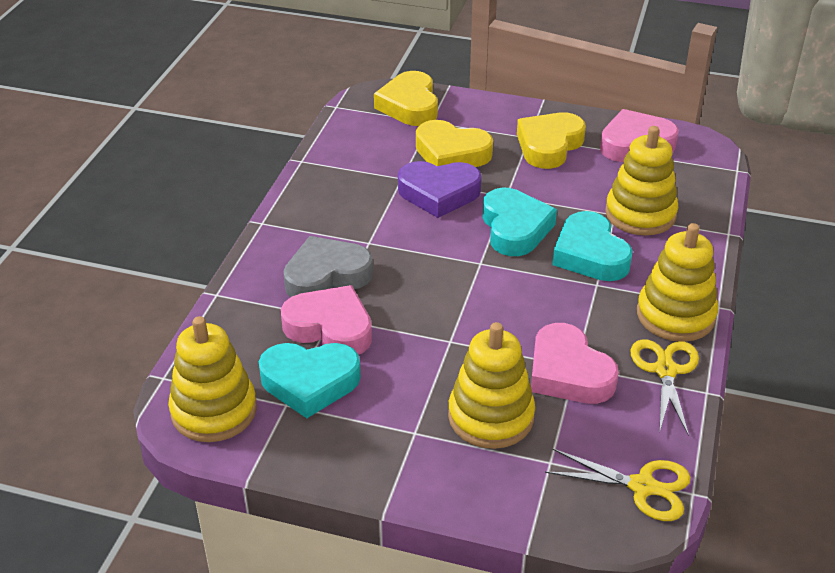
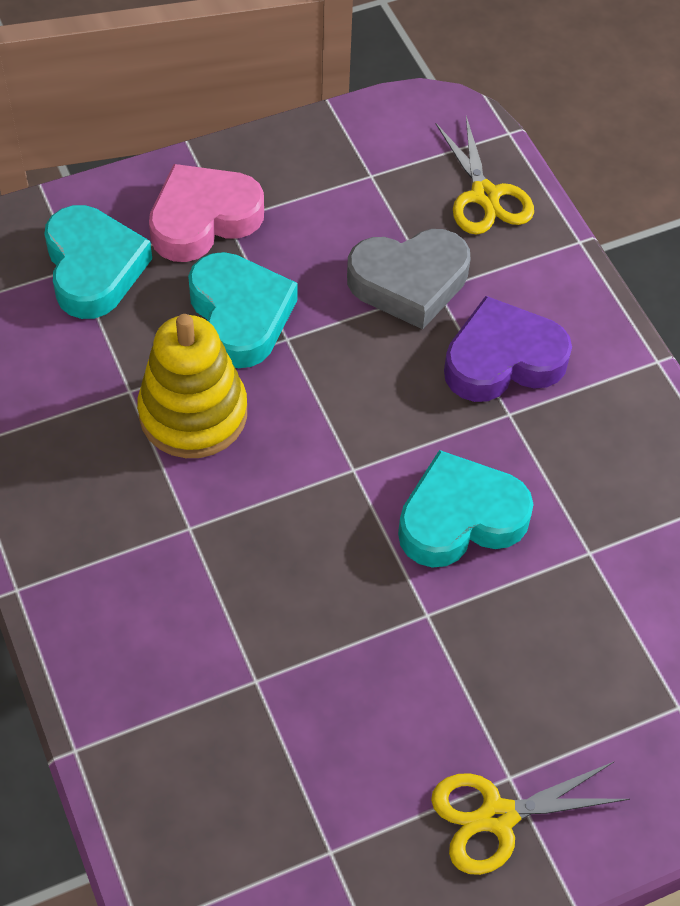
pink heart: [281,285,372,354] [531,323,619,404] [600,109,679,162] = 3 -> [149,164,264,262] = 1
yellow heart: [374,71,438,126] [416,120,493,167] [517,112,586,169] = 3 -> none = 0
yellow stacking toy: [168,316,257,442] [448,322,535,449] [605,126,678,236] [637,223,718,342] = 4 -> [137,314,247,458] = 1

